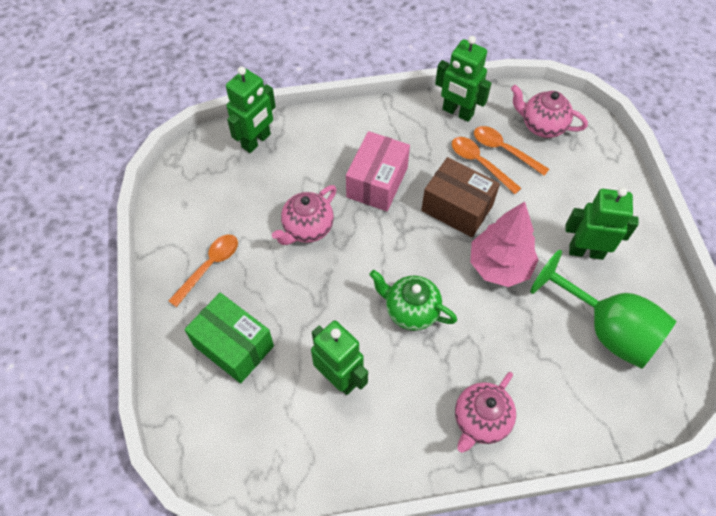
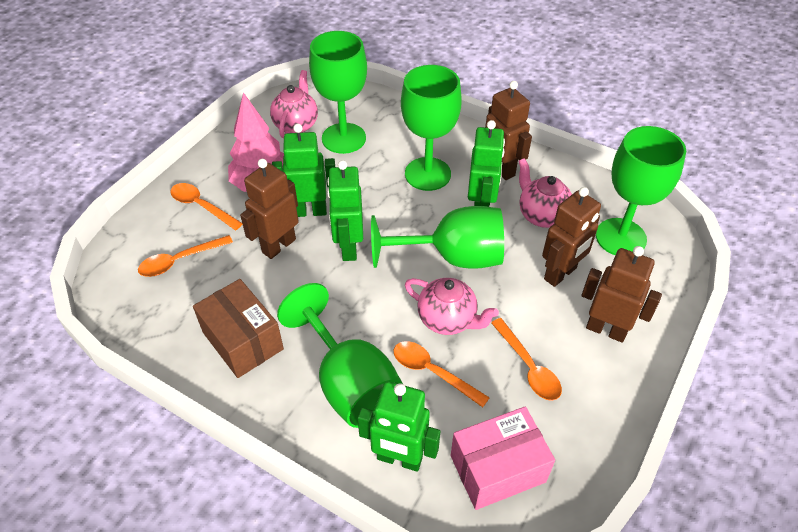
brown robot: none = 0 -> [240,159,299,259] [485,81,532,180] [542,187,601,287] [582,246,662,343] = 4
green box: [184,293,274,383] = 1 -> none = 0
green goblet: [530,250,677,369] = 1 -> [277,283,403,428] [309,31,367,154] [371,206,504,269] [401,65,462,191] [596,126,686,255] = 5
green teapot: [370,270,457,331] = 1 -> none = 0
orange spoon: [168,235,238,307] [452,137,521,194] [474,126,549,176] = 3 -> [138,235,233,277] [170,183,242,230] [394,341,490,407] [491,318,562,401] = 4

